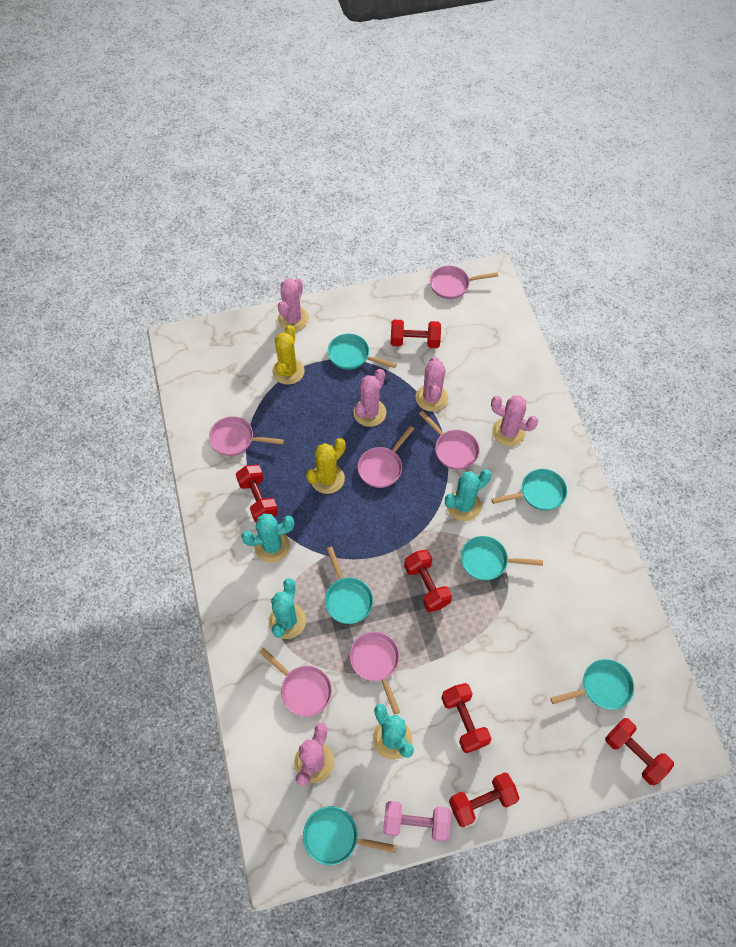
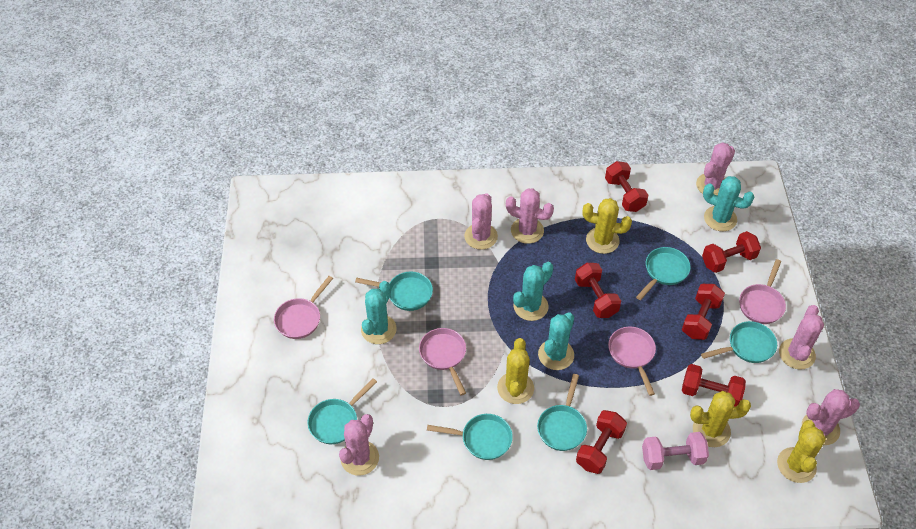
pink cactus: [278,278,309,331] [294,723,334,786] [353,369,386,427] [416,357,448,412] [491,395,538,446] = 5 -> [339,414,379,476] [464,193,498,250] [506,188,554,244] [696,142,735,196] [779,305,824,370] [802,389,860,445] = 6
pink pan: [209,416,284,456] [259,648,332,717] [350,632,400,715] [358,426,414,488] [419,411,480,470] [430,266,498,299] = 6 -> [274,276,333,339] [419,328,466,395] [608,327,656,396] [739,259,786,324] = 4
yellow cactus: [272,325,305,385] [306,438,346,494] = 2 -> [497,338,534,404] [582,198,632,254] [690,391,751,447] [777,420,826,483] = 4

